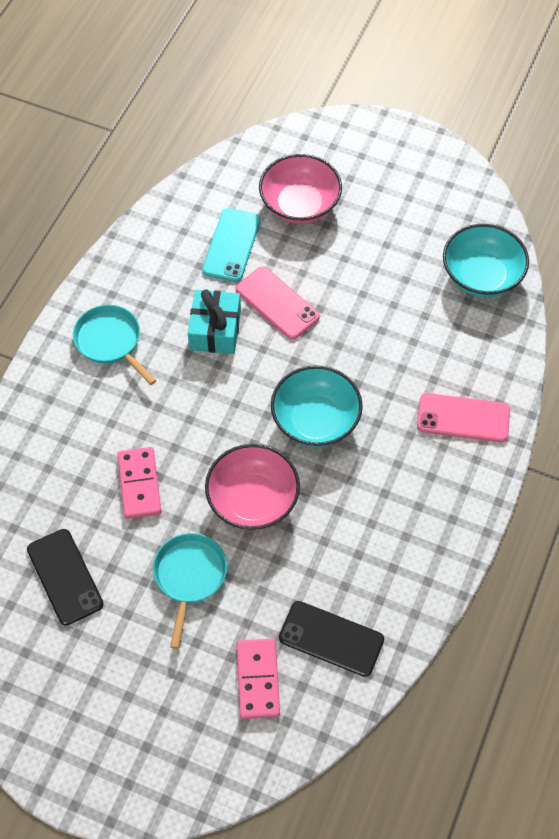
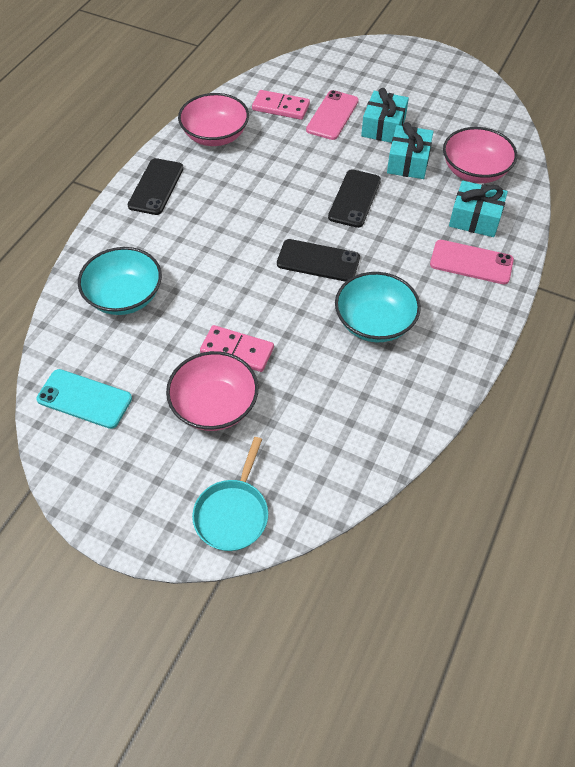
black phone: [27,529,104,626] [279,601,384,677] = 2 -> [127,158,184,215] [277,239,360,282] [328,169,381,228] = 3
pink bowl: [205,444,300,530] [259,154,342,224] = 2 -> [166,351,258,431] [178,93,249,146] [443,127,517,183] = 3
turquoise gift: [188,289,241,354] = 1 -> [361,88,409,143] [387,122,434,179] [449,181,508,237] = 3
turquoise pan: [73,305,157,385] [153,533,227,649] = 2 -> [192,437,268,551] = 1

